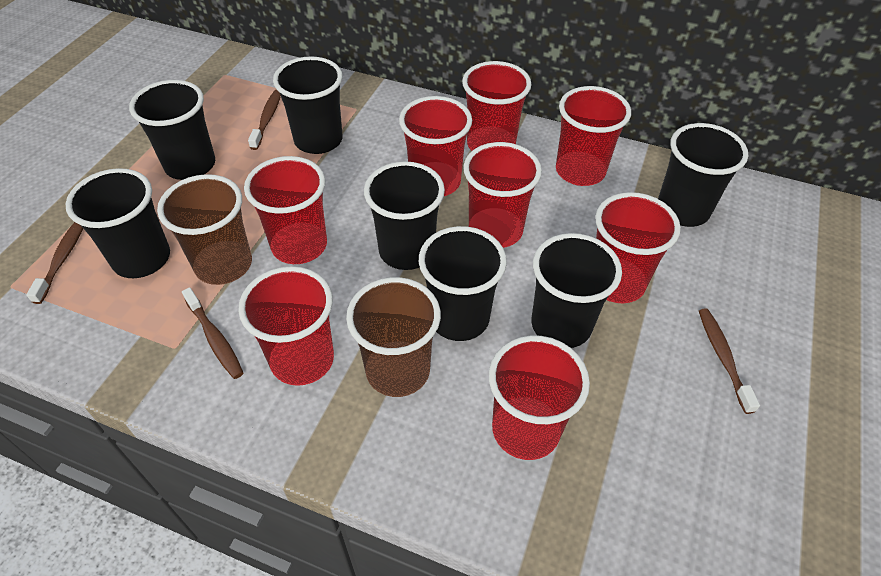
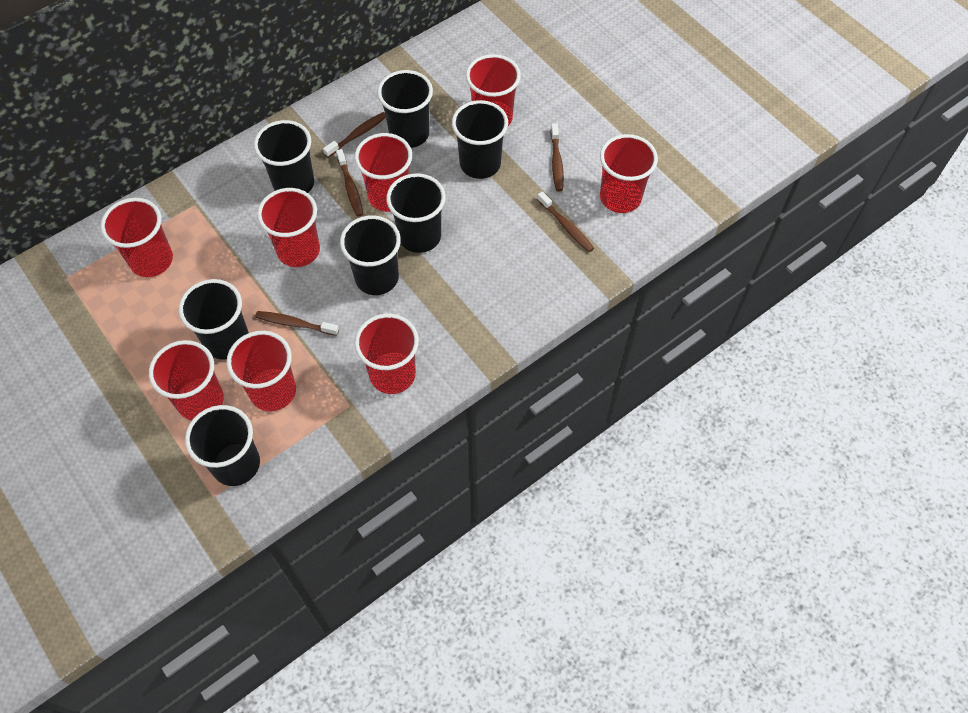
brown cup: [157,174,252,285] [346,277,441,397] = 2 -> none = 0
brown toothbrush: [26,222,83,304] [182,287,243,379] [248,90,281,150] [699,308,760,414] = 4 -> [255,311,339,336] [323,112,386,158] [336,149,363,217] [537,191,594,252] [550,123,564,191] = 5

